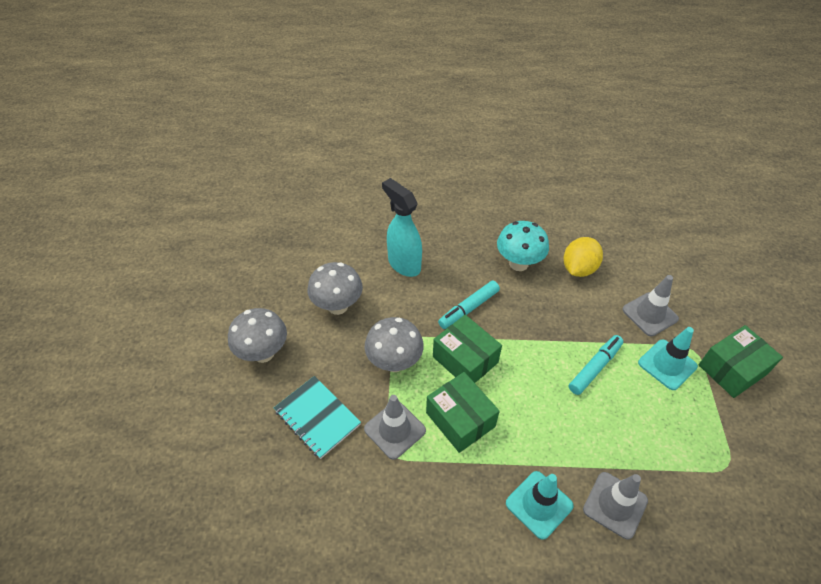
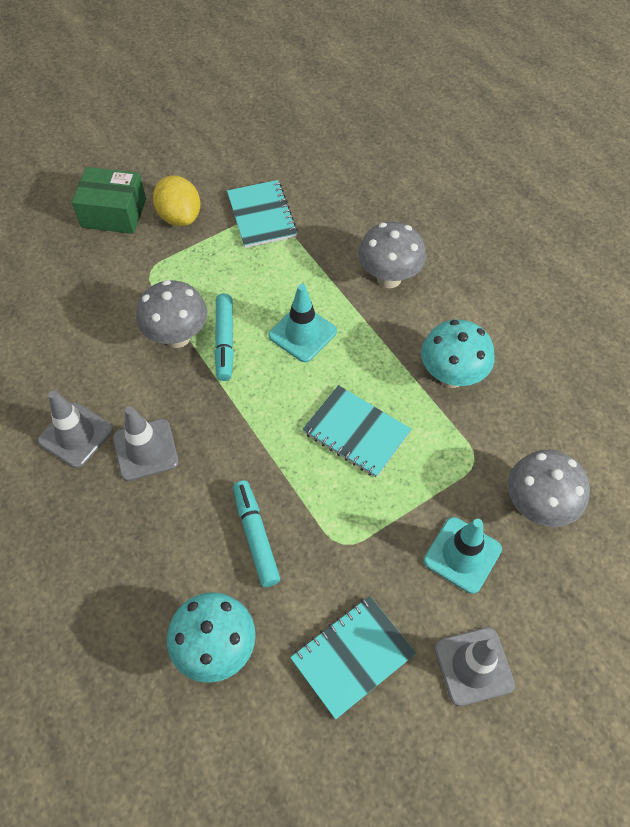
green box: [426,372,500,453] [433,315,502,383] [699,325,783,398] = 3 -> [72,167,146,234] = 1
turquoise mushroom: [497,221,549,271] = 1 -> [167,592,256,683] [421,320,495,388] = 2
turquoise notebook: [274,376,361,459] = 1 -> [227,180,298,248] [290,596,416,720] [302,385,411,478] = 3
turquoise spray bottle: [382,178,422,277] = 1 -> none = 0

